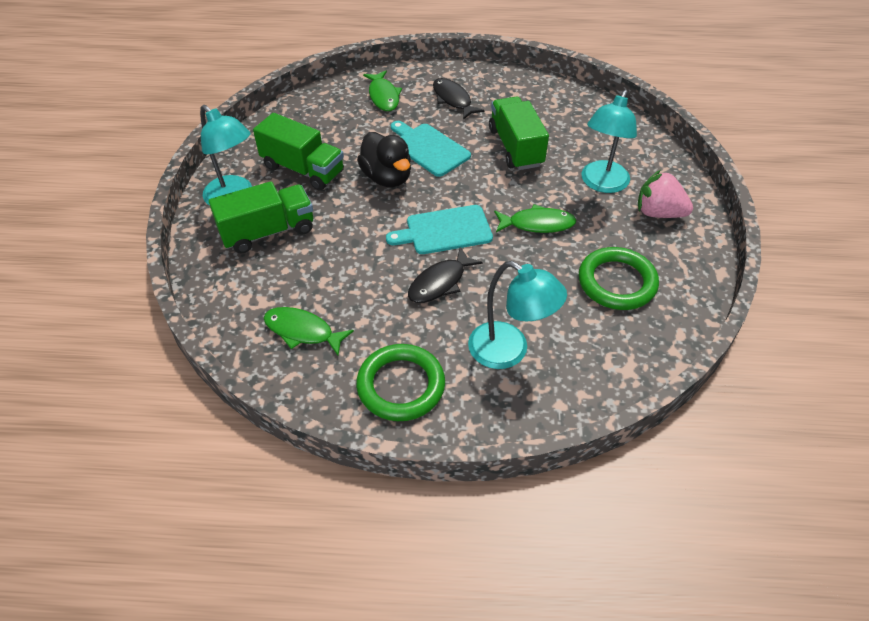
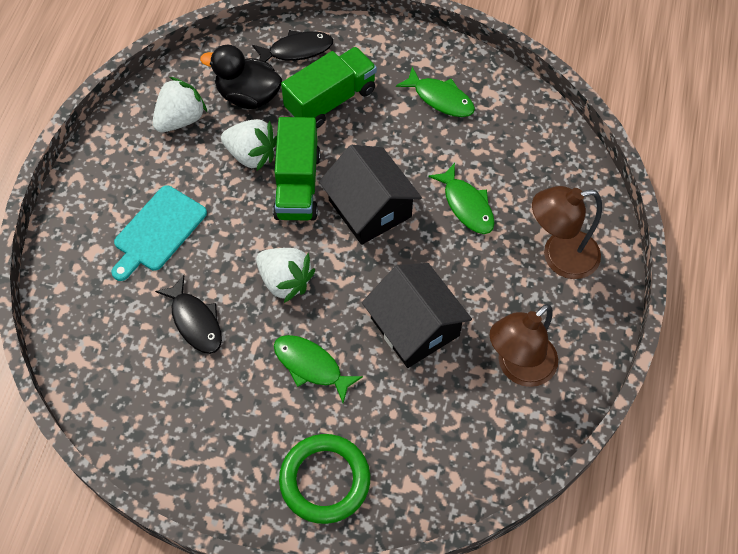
black house: none = 0 -> [319,145,422,245] [362,263,472,368] = 2
brown lamp: none = 0 -> [490,304,558,387] [532,186,602,279] = 2
green ring: [356,344,445,421] [579,247,659,310] = 2 -> [279,434,370,524] = 1
green truck: [209,181,313,254] [253,113,344,191] [489,96,549,170] = 3 -> [273,117,321,220] [281,47,377,128] = 2
pink strawberry: [638,170,693,218] = 1 -> none = 0
turquoise cutting board: [386,205,493,254] [391,121,471,177] = 2 -> [111,185,207,281] = 1
turquoise lamp: [200,105,252,206] [468,261,567,369] [581,90,637,193] = 3 -> none = 0
white strawberry: none = 0 -> [152,77,208,132] [221,119,277,171] [256,248,315,303] = 3

